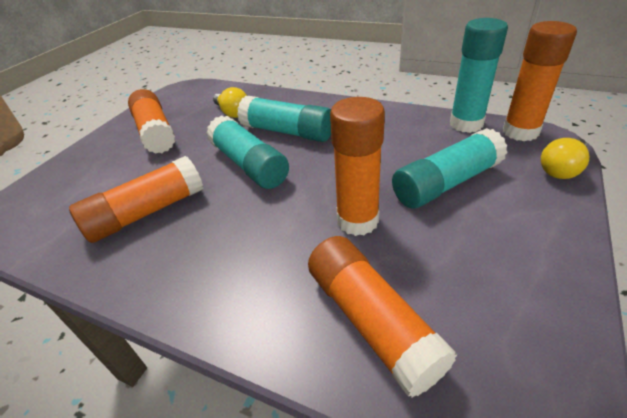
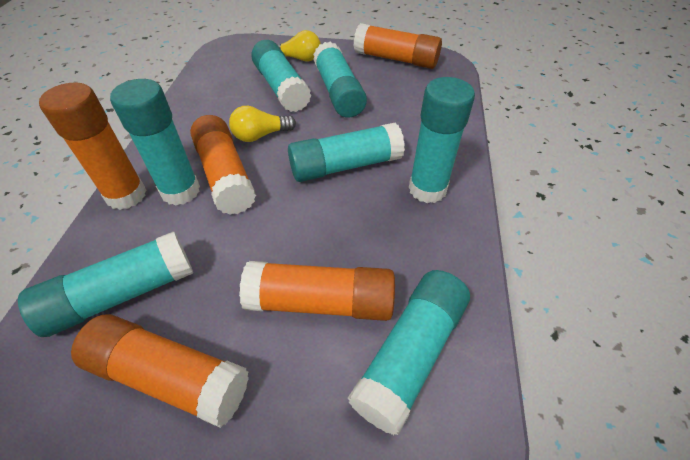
turquoise glue stick: [207,115,289,189] [237,96,331,142] [392,128,508,209] [450,18,508,133] = 4 -> [18,231,193,337] [110,79,200,205] [251,40,311,112] [288,123,405,182] [313,42,367,118] [348,270,470,435] [409,77,475,203] = 7

